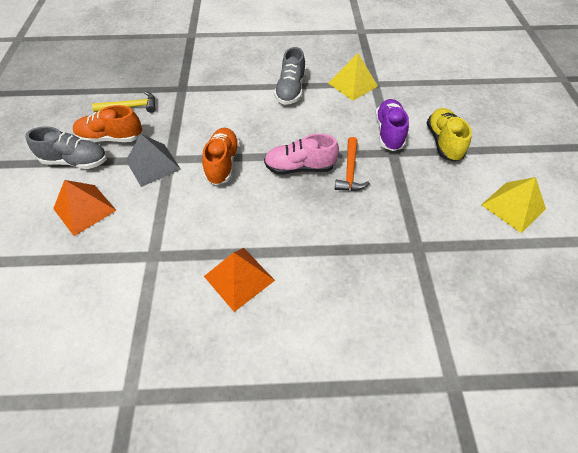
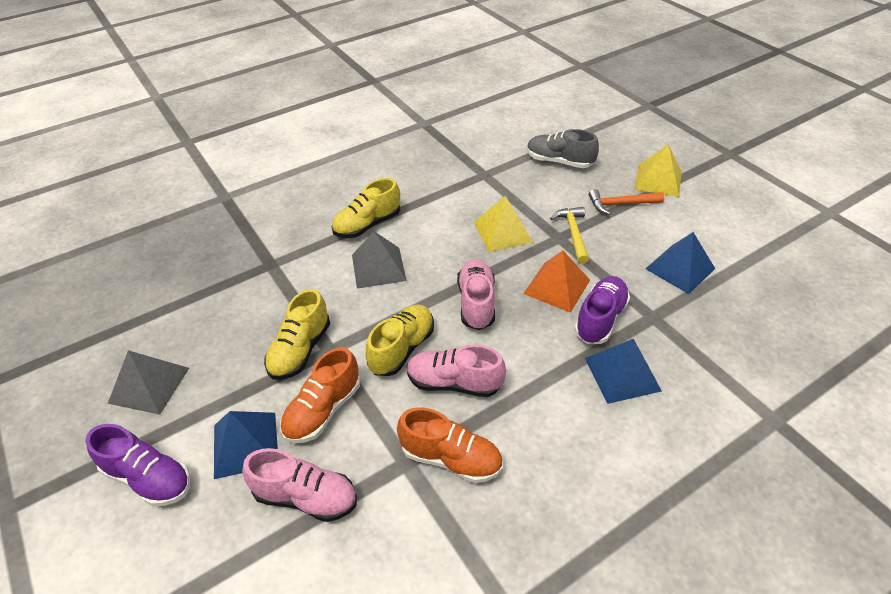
blue pyramid: none = 0 -> [214,411,278,479] [585,339,662,404] [646,232,715,294] = 3
grey pyramid: [126,134,181,187] = 1 -> [108,350,189,415] [352,231,407,289] = 2
grey shoe: [25,126,107,169] [274,47,306,105] = 2 -> [527,129,599,168] = 1
orange pyramid: [53,180,117,236] [204,248,275,312] = 2 -> [523,250,590,313] = 1
pink shoe: [264,134,339,174] = 1 -> [242,448,357,522] [407,345,506,397] [457,259,495,330] = 3
purple shoe: [375,99,409,151] = 1 -> [85,424,191,506] [574,276,630,344] = 2
yellow shoe: [427,108,472,162] = 1 -> [264,289,330,380] [332,178,400,238] [366,305,434,376] = 3

